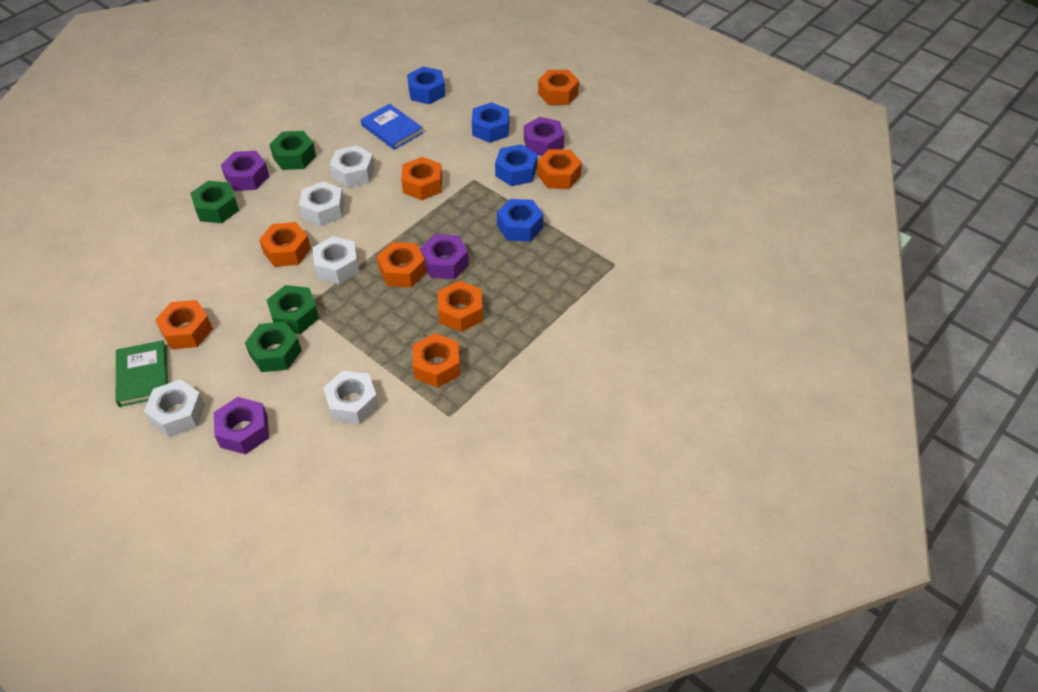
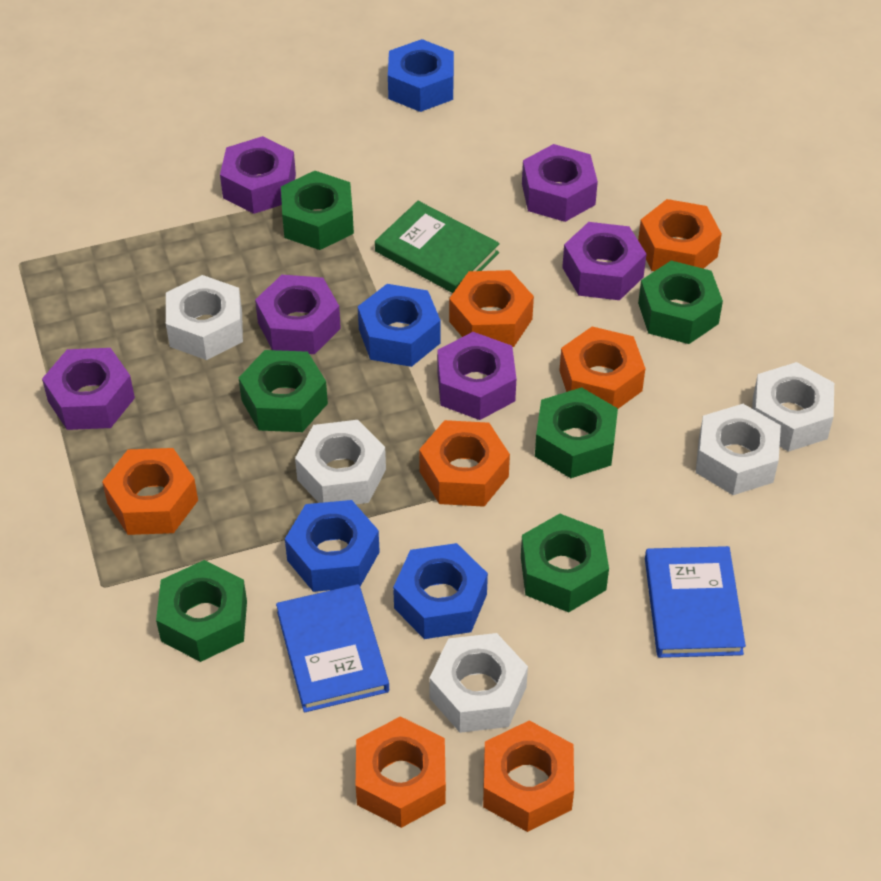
blue book: [361,103,423,150] = 1 -> [276,584,389,712] [645,546,746,658] = 2
green nut: [190,181,239,223] [245,322,302,372] [267,285,319,334] [269,131,316,170] = 4 -> [156,560,247,662] [239,350,328,432] [281,171,354,250] [521,514,609,612] [535,387,618,478] [638,261,723,344] = 6
orange nut: [155,300,213,349] [259,222,311,267] [377,242,427,287] [401,157,442,200] [413,333,460,388] [438,281,483,332] [537,149,582,189] [538,70,579,105] = 8 -> [102,448,198,535] [356,716,446,828] [419,420,510,507] [449,270,534,347] [483,720,574,832] [559,326,645,409] [638,199,722,271] = 7
purple nut: [214,397,269,455] [221,151,269,191] [420,234,469,279] [524,117,564,156] = 4 -> [42,348,135,430] [220,136,296,214] [255,275,341,354] [437,332,516,420] [522,144,598,222] [562,222,646,300] = 6

